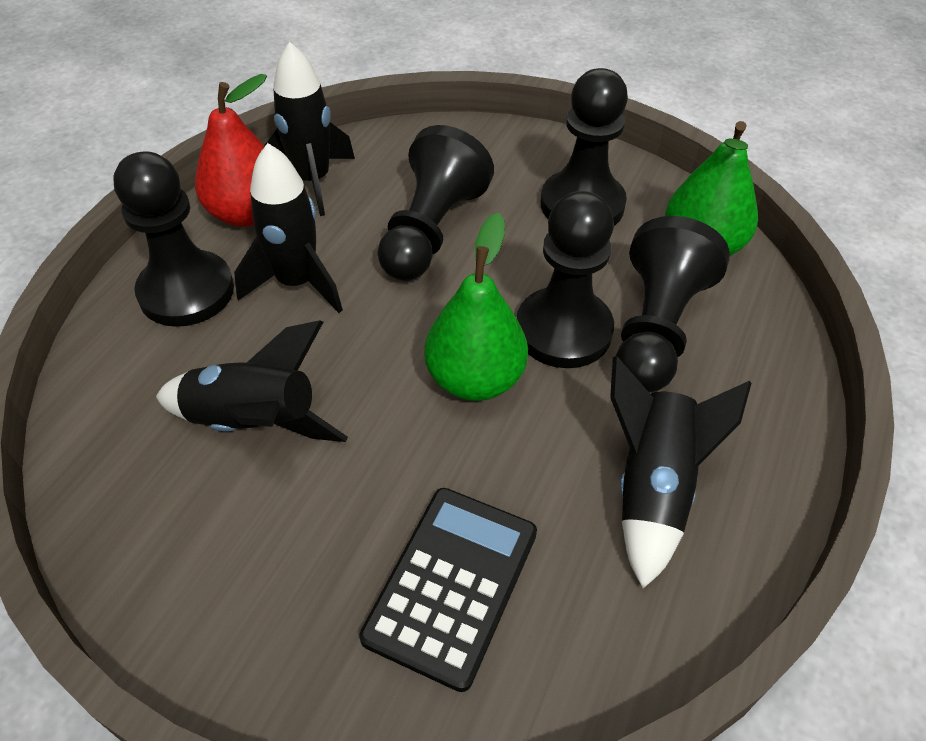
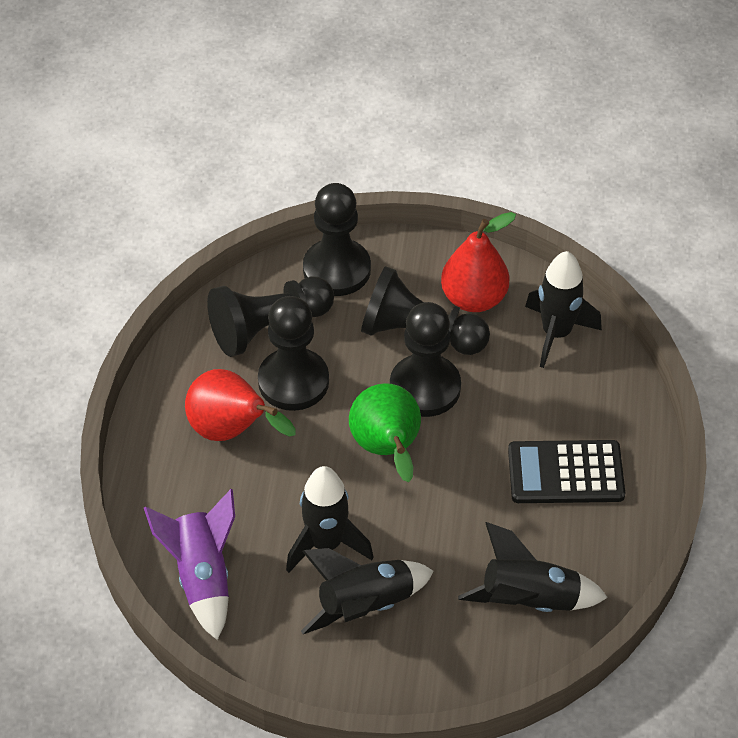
green pear: [424,213,528,401] [665,121,758,256] = 2 -> [349,383,421,482] = 1
purple rocket: none = 0 -> [144,489,235,640] = 1
red pear: [195,74,267,227] = 1 -> [185,369,296,441] [441,212,516,312] = 2

